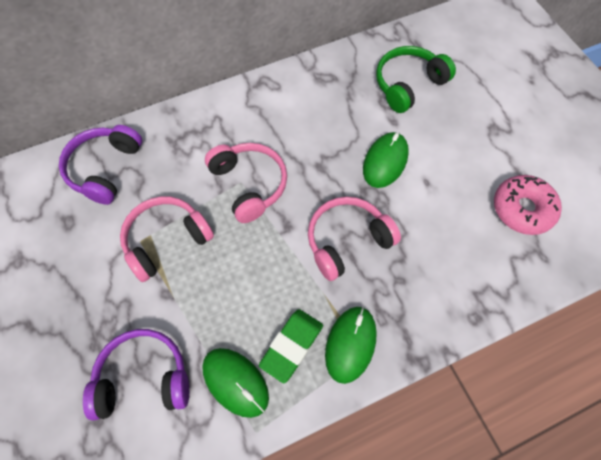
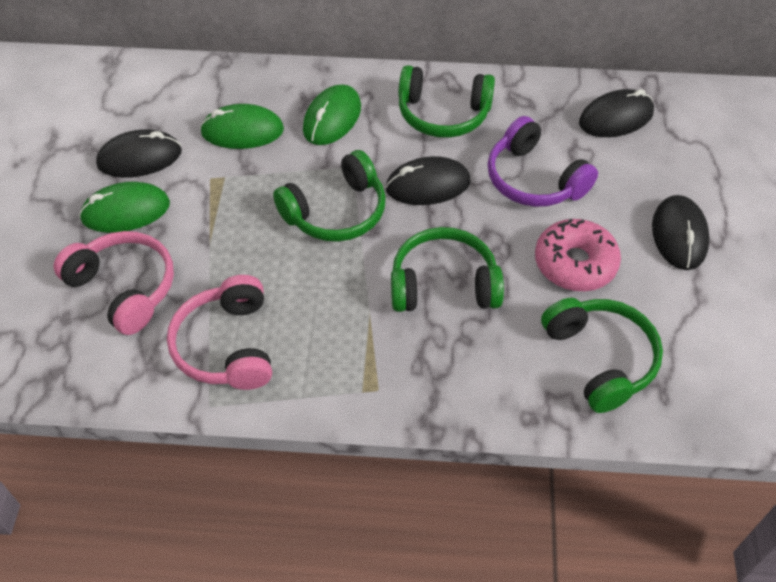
black mouse: none = 0 -> [96,129,182,178] [385,156,471,205] [579,89,654,137] [652,195,710,270] = 4
green eraser: [259,309,323,383] = 1 -> none = 0
green headphones: [376,46,456,113] = 1 -> [273,150,386,242] [391,227,504,312] [398,65,495,138] [541,298,663,413] = 4
pink headphones: [120,196,214,282] [205,143,287,223] [308,197,401,281] = 3 -> [54,231,174,335] [167,275,272,390] = 2
purple headphones: [59,125,142,205] [83,329,189,421] = 2 -> [488,116,598,207] = 1

